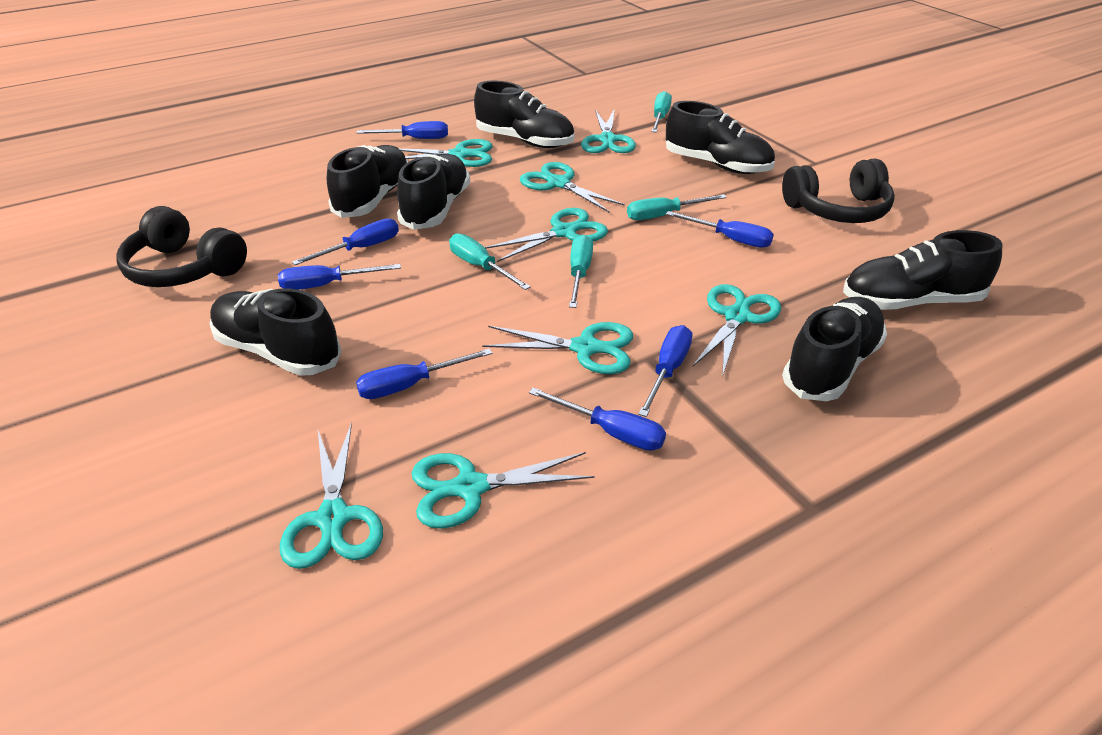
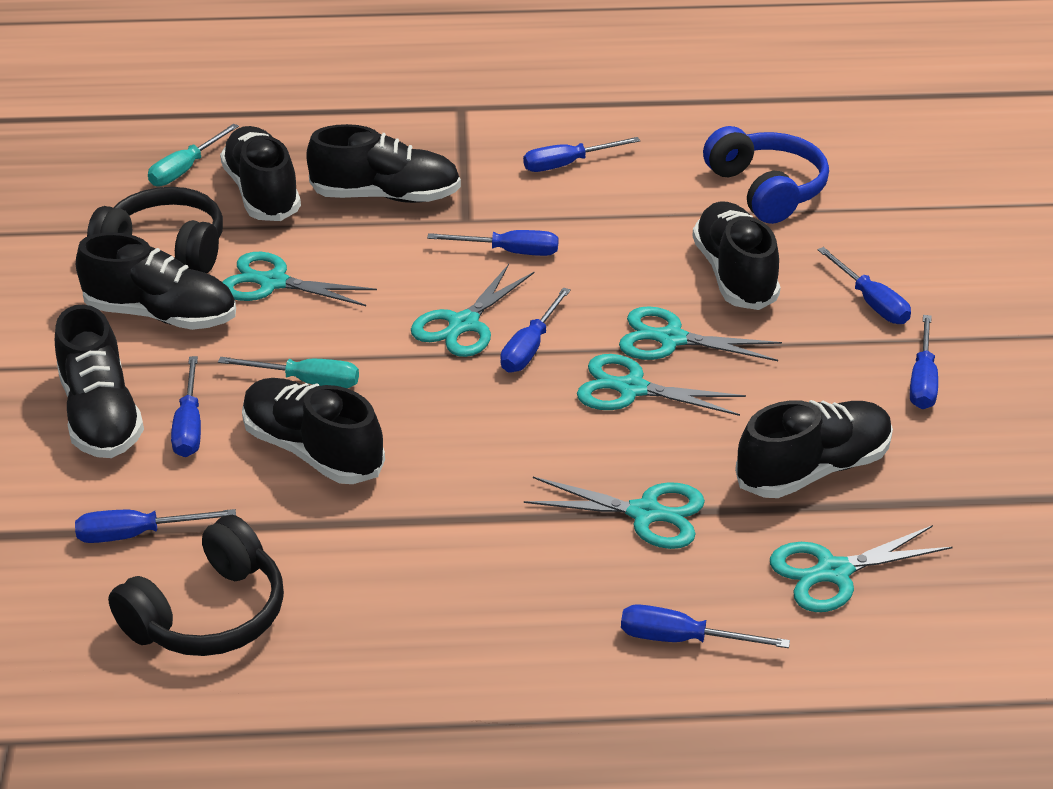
blue headphones: none = 0 -> [703,126,829,224] = 1
blue screwdriver: [278,264,401,290] [292,218,399,265] [356,121,448,139] [356,348,493,399] [529,387,666,451] [638,325,692,417] [666,211,774,248] = 7 -> [75,509,236,543] [171,356,201,457] [427,230,558,256] [500,287,571,373] [523,137,640,172] [621,604,790,648] [817,247,911,324] [910,315,938,409] = 8
turquoise scissors: [280,422,383,569] [400,139,492,167] [412,452,595,529] [482,322,633,374] [485,208,608,262] [520,162,625,212] [581,108,636,153] [693,284,781,377] = 8 -> [222,252,377,306] [411,264,534,357] [524,477,705,549] [577,354,746,416] [619,306,782,361] [770,525,953,612] = 6
turquoise screwdriver: [449,233,531,290] [569,235,593,308] [627,194,727,220] [651,91,672,133] = 4 -> [148,124,239,186] [218,357,359,388] = 2

